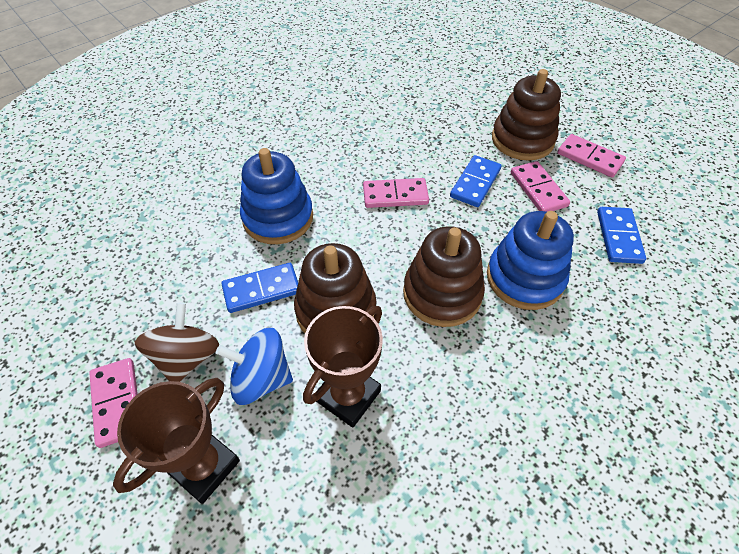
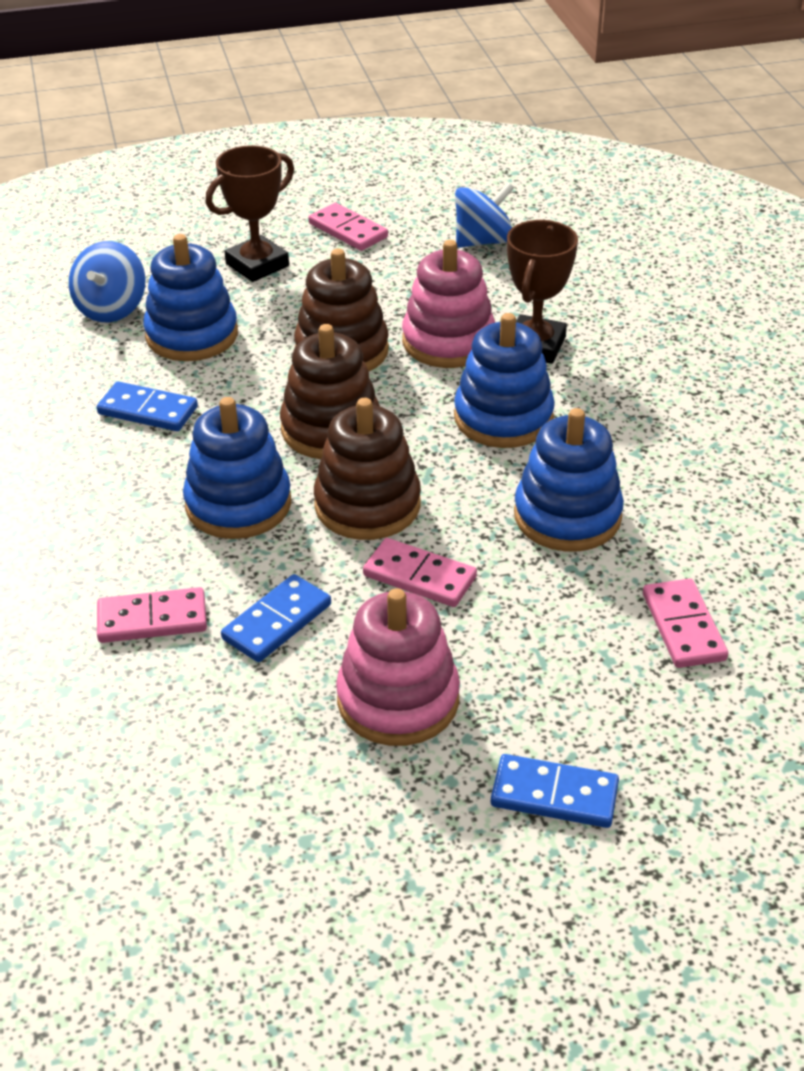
blue spinning top: [216,328,293,405] = 1 -> [69,241,145,322] [455,182,514,248] = 2
blue stacking toy: [240,148,313,244] [487,211,574,310] = 2 -> [143,234,238,361] [183,397,291,539] [454,313,555,448] [514,408,624,551] = 4
brown spinning top: [135,303,219,382] = 1 -> none = 0
pink stacking toy: none = 0 -> [336,588,460,746] [402,240,495,368] = 2

